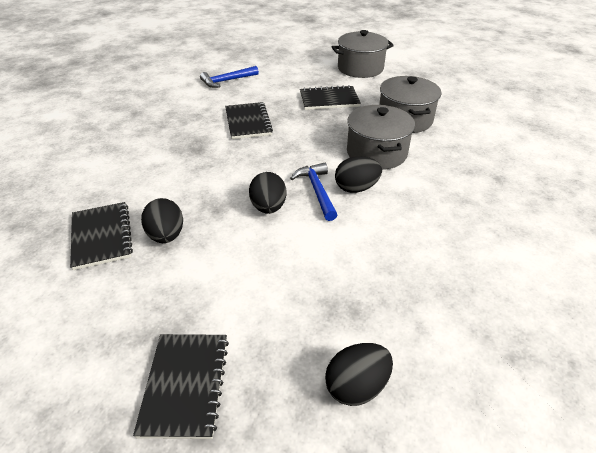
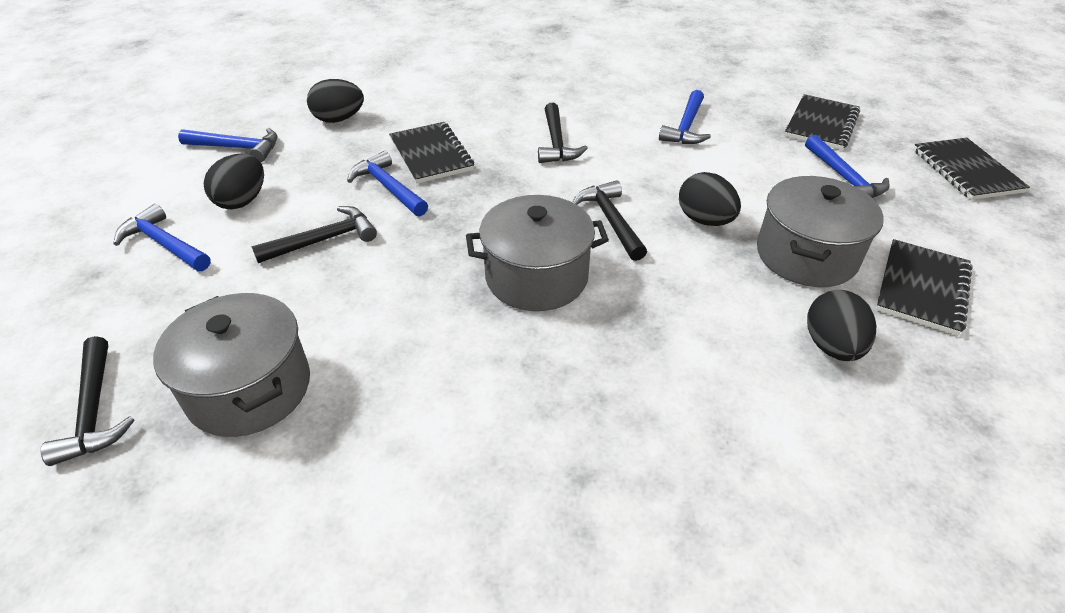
black hammer: none = 0 -> [41,336,134,466] [251,206,377,263] [538,103,588,163] [572,180,647,261] = 4
blue hammer: [200,66,259,88] [290,163,337,221] = 2 -> [113,204,211,271] [178,128,277,162] [347,151,428,217] [659,90,711,144] [805,135,890,198] = 5

